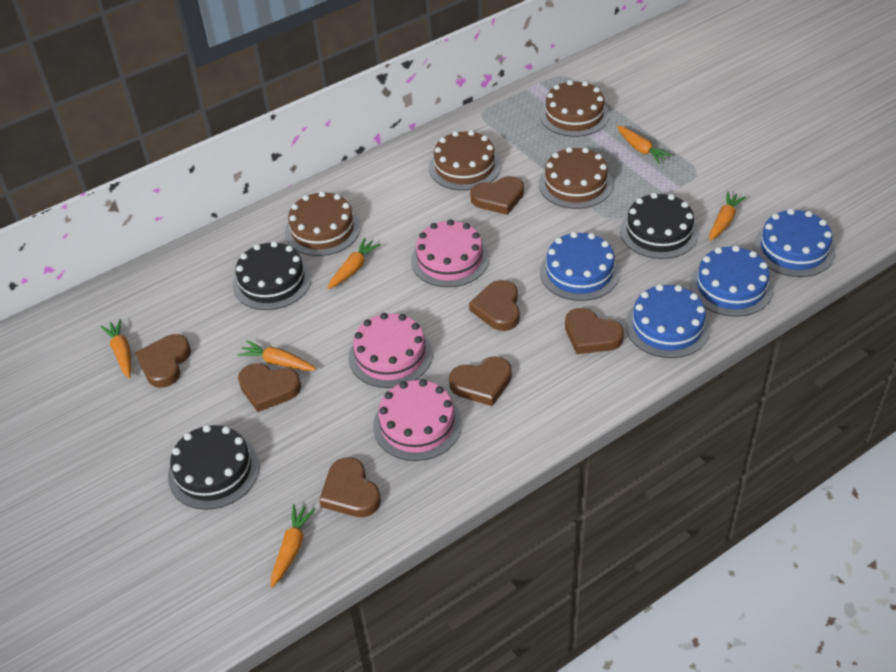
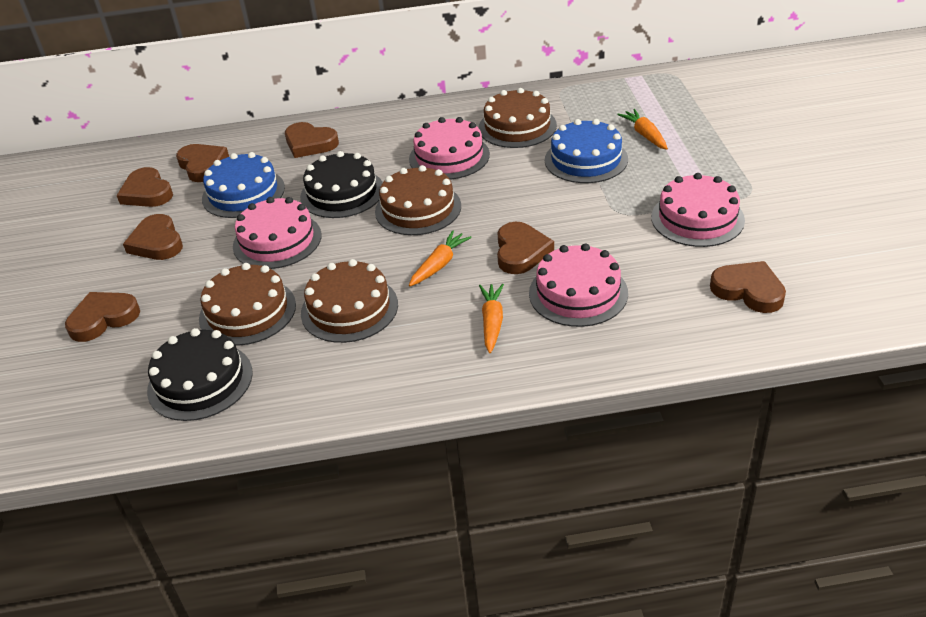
black cake: [168,425,259,510] [233,241,311,310] [620,193,698,259] = 3 -> [147,328,253,421] [300,151,383,218] = 2
blue cake: [540,232,620,301] [625,284,710,358] [690,245,773,317] [753,209,835,277] = 4 -> [202,152,285,218] [545,119,628,183] = 2
orange carrot: [100,319,131,378] [237,340,316,371] [271,504,316,588] [328,238,381,289] [617,125,672,164] [709,192,746,241] = 6 -> [409,230,472,286] [479,284,504,353] [617,109,668,150] = 3
pink cake: [349,313,433,388] [373,379,462,461] [411,219,489,287] = 3 -> [233,197,322,269] [409,117,490,180] [529,243,628,327] [651,173,745,247] = 4

